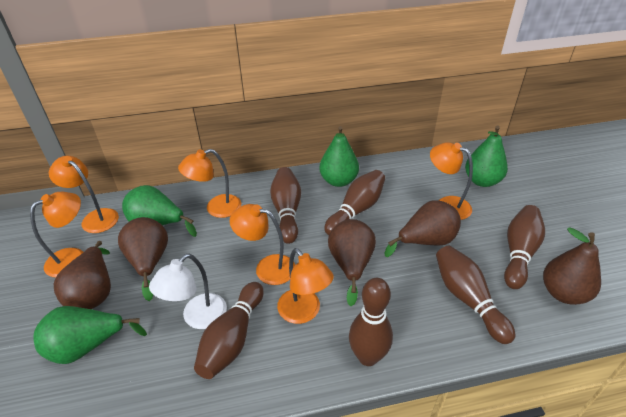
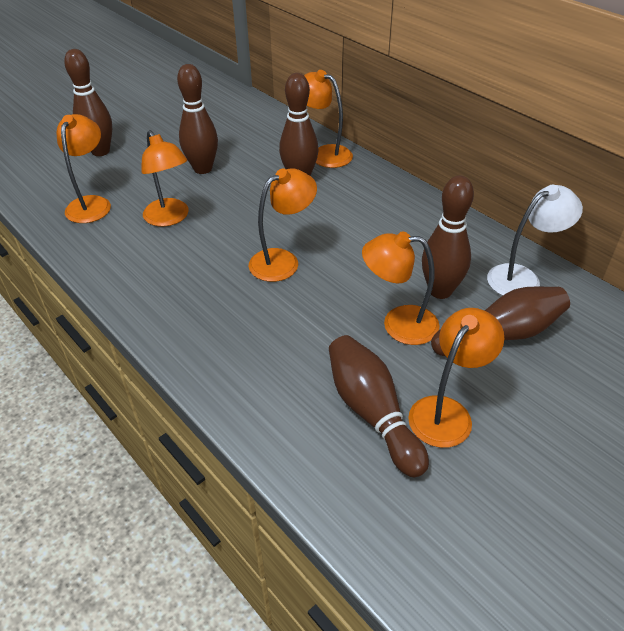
brown pear: [54,241,111,309] [118,217,168,301] [328,219,376,306] [385,200,461,257] [543,227,601,305] = 5 -> none = 0
green pear: [34,306,147,364] [122,185,197,237] [319,126,359,187] [465,125,508,187] = 4 -> none = 0

